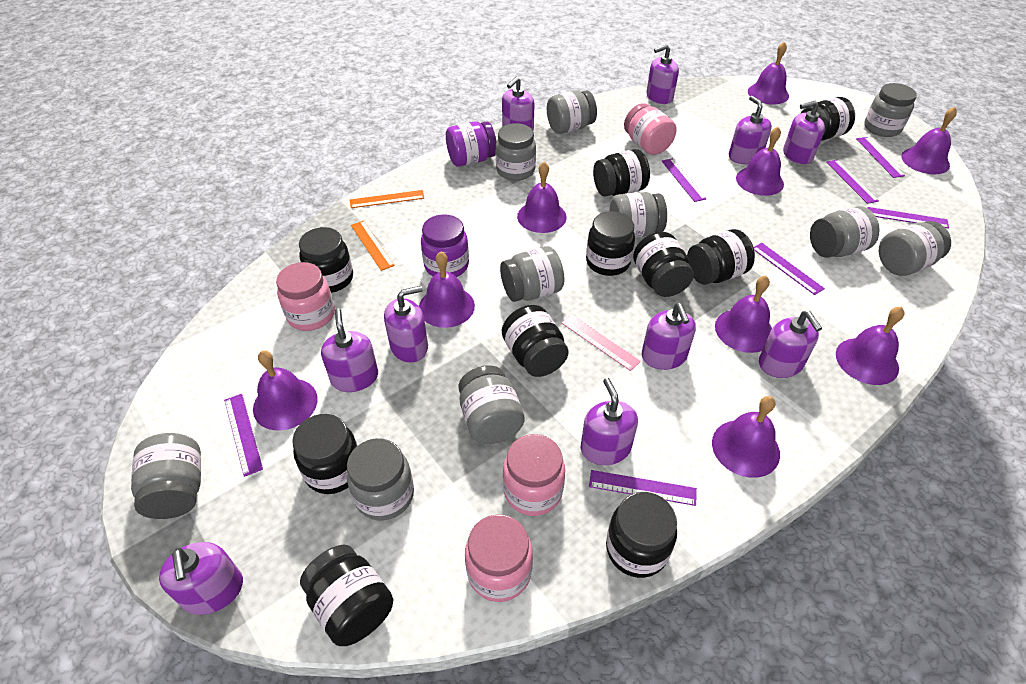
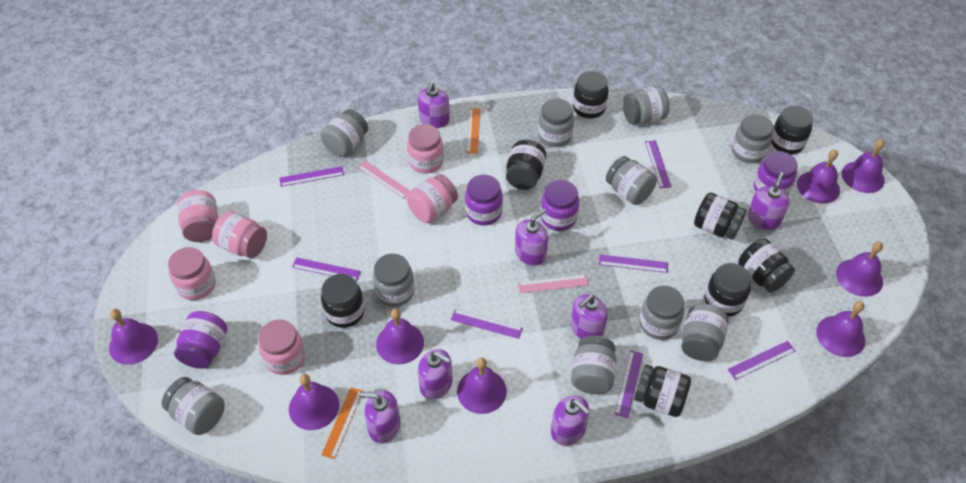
black jar: [292,414,358,494] [299,227,353,293] [300,545,393,646] [502,305,569,377] [586,211,635,276] [593,149,650,197] [606,492,677,578] [633,232,694,297] [687,229,755,285] [801,97,855,141] = 10 -> [321,274,365,328] [506,140,546,190] [573,71,609,118] [634,364,691,417] [694,193,747,240] [705,263,751,317] [738,239,795,293] [771,106,813,154] = 8
pink jar: [276,262,335,331] [465,514,533,602] [503,434,565,516] [624,103,676,155] = 4 -> [168,247,216,300] [177,190,218,242] [212,211,267,258] [258,319,305,375] [407,124,444,173] [407,174,458,223] = 6
pink ruler: [562,315,641,371] = 1 -> [358,161,410,199] [518,275,589,293] = 2
purple bell: [253,350,318,431] [419,252,475,328] [517,162,567,233] [712,396,780,478] [715,275,772,353] [736,127,784,196] [748,42,789,104] [836,306,905,385] [901,107,957,174] = 9 -> [109,309,158,365] [289,374,339,430] [376,309,424,364] [457,358,507,414] [797,149,840,204] [816,301,865,357] [836,241,883,297] [842,139,885,193] = 8
purple jar: [421,215,469,277] [446,121,497,167] = 2 -> [174,311,227,369] [465,175,503,225] [541,180,579,231] [754,151,798,196] = 4
purple soap dispenser: [159,542,243,615] [321,308,378,392] [384,286,428,363] [502,77,534,130] [581,378,638,465] [642,303,696,370] [646,44,679,104] [729,96,772,164] [759,311,822,378] [783,101,825,164] = 10 -> [359,391,400,443] [418,82,450,128] [418,349,453,400] [515,209,548,266] [551,395,590,446] [571,294,608,339] [747,172,789,230] = 7

